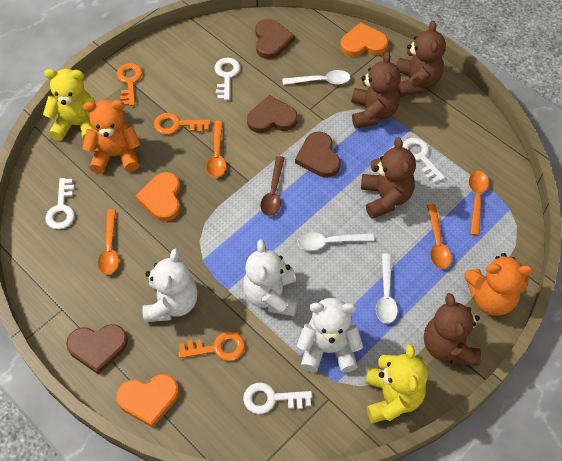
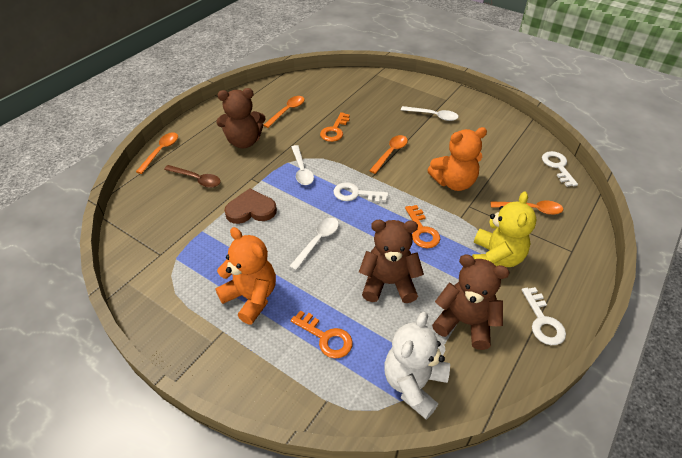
brown heart: [66,324,128,375] [247,95,298,133] [255,19,295,59] [295,132,341,178] = 4 -> [224,188,277,224] = 1
brown teddy bear: [351,51,401,129] [361,137,416,219] [396,20,446,97] [424,293,481,366] = 4 -> [216,88,266,148] [359,220,424,303] [432,254,510,350] = 3
orange heart: [116,374,179,428] [135,172,180,222] [340,22,388,57] = 3 -> none = 0
white key: [45,178,75,230] [215,58,240,100] [243,383,312,414] [403,138,445,183] = 4 -> [334,182,388,203] [522,287,566,345] [542,151,578,187] = 3
white teddy bear: [142,248,198,322] [243,239,298,316] [297,298,363,373] = 3 -> [384,312,450,420] = 1
yellow teddy bear: [43,69,95,141] [365,344,428,423] = 2 -> [472,191,537,267] = 1

